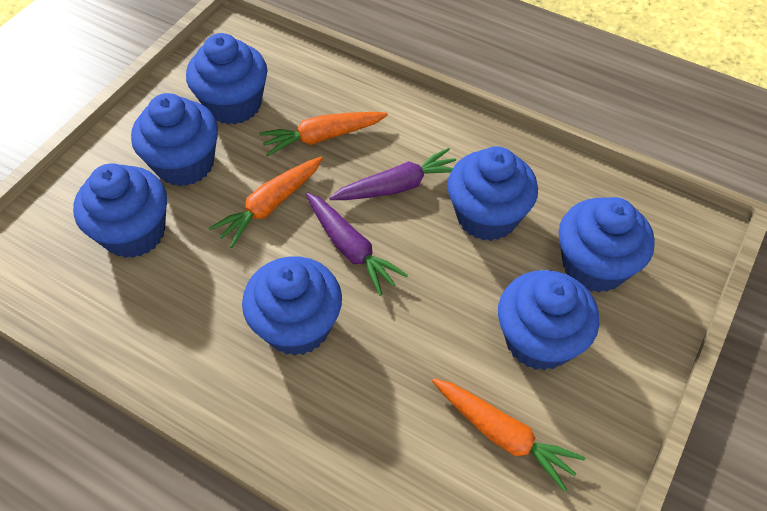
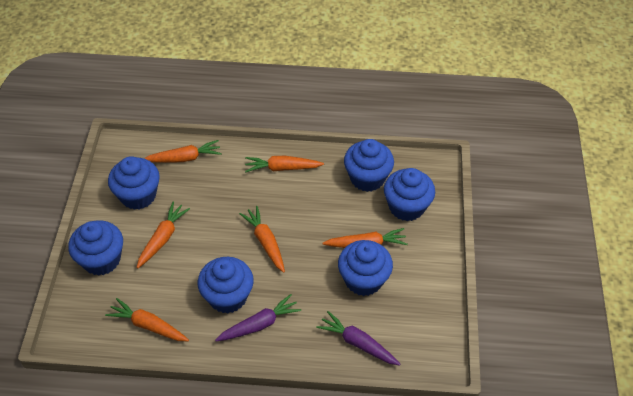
blue cupcake: [73,163,167,258] [131,93,218,186] [186,33,267,124] [242,256,342,356] [447,146,538,241] [498,270,600,371] [559,197,655,293] = 7 -> [68,220,123,276] [108,156,160,210] [198,257,254,313] [338,240,393,296] [344,139,394,192] [384,168,435,221] = 6
orange carrot: [209,157,323,248] [259,112,388,157] [432,378,585,492] = 3 -> [105,298,189,341] [137,202,190,269] [144,140,222,163] [239,206,285,273] [245,156,324,172] [323,228,408,248] = 6

